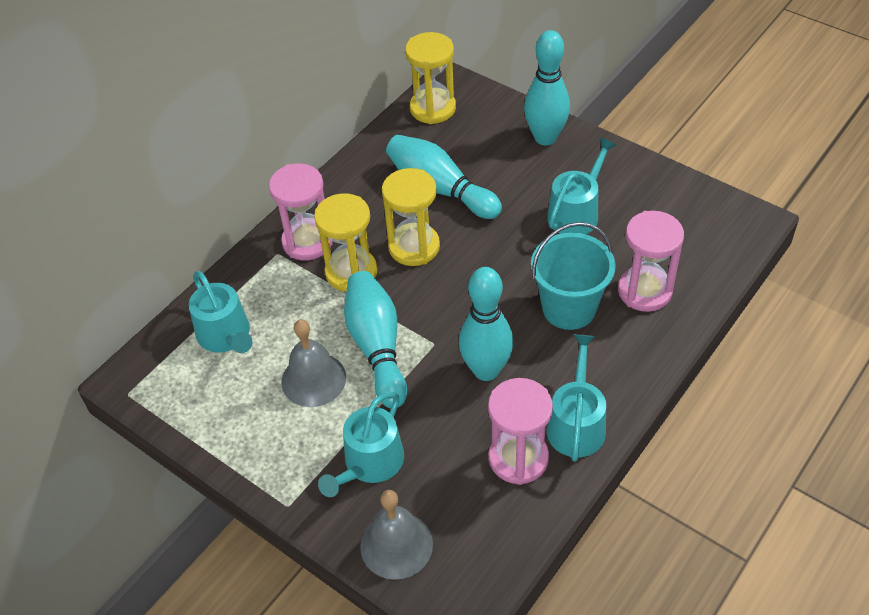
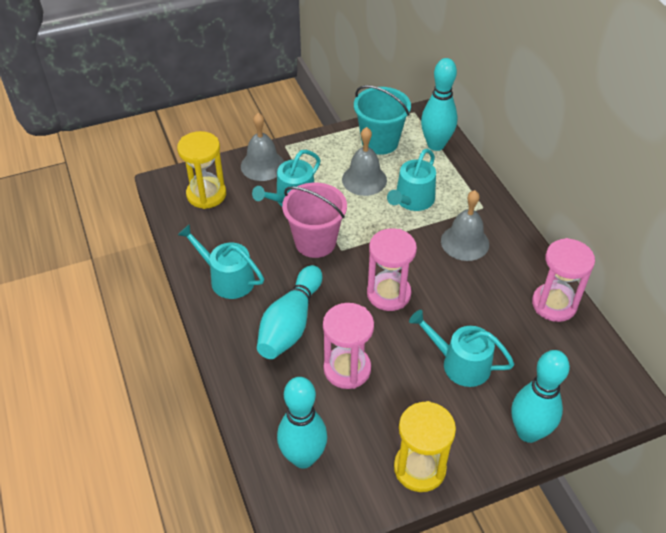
grey bell: [281,319,346,407] [360,490,433,580] = 2 -> [241,113,284,181] [342,127,387,196] [441,190,489,261] = 3
pink bucket: none = 0 -> [282,183,347,258] = 1
yellow hourglass: [314,193,377,292] [382,168,440,266] [405,32,456,124] = 3 -> [177,131,226,209] [394,401,456,492] = 2

